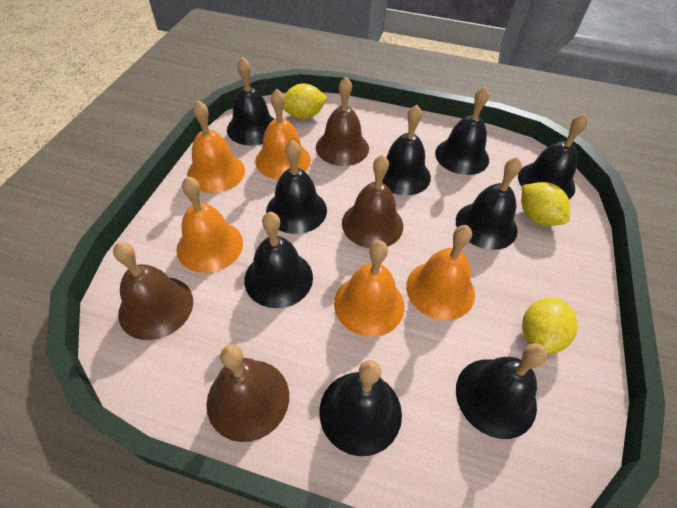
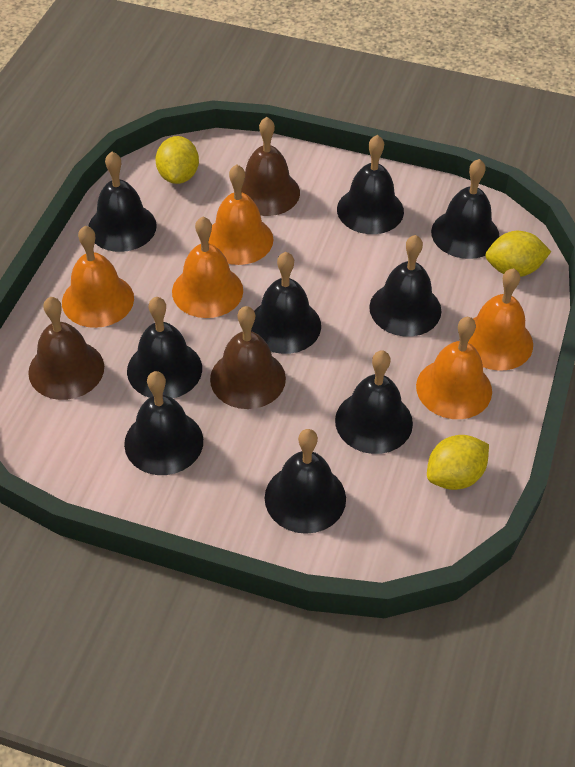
brown bell: [113,242,193,340] [206,344,289,442] [316,77,369,166] [342,155,403,248] = 4 -> [28,297,104,400] [210,306,286,409] [241,117,300,216] = 3

